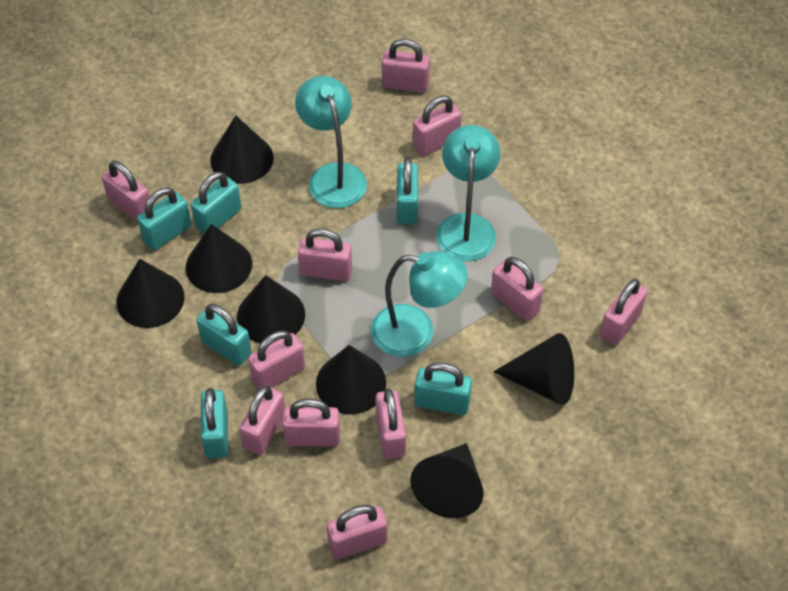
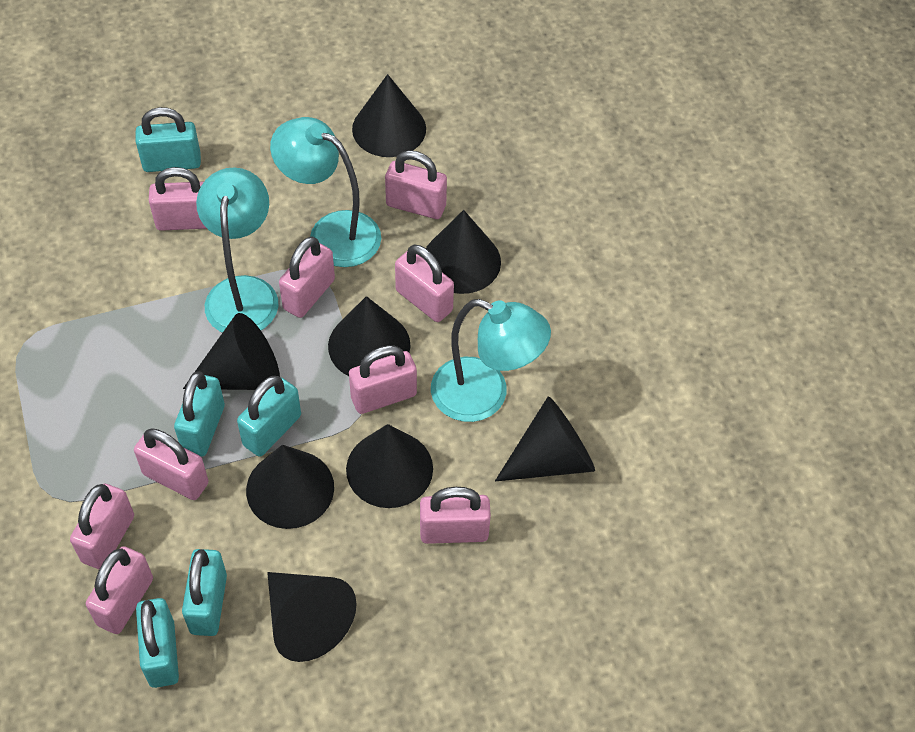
black cone: [117,259,185,328] [186,224,252,293] [210,116,274,184] [237,275,305,343] [316,345,386,414] [410,443,483,518] [493,333,574,405] = 7 -> [183,313,280,390] [246,445,334,529] [267,572,357,662] [328,296,411,376] [346,424,433,508] [352,74,426,157] [426,210,501,294] [495,396,595,482] = 8
pink padlock: [102,161,150,222] [239,386,285,455] [248,330,305,389] [282,399,340,447] [298,229,352,281] [327,505,388,559] [376,389,406,459] [382,39,430,93] [413,96,462,156] [491,257,543,321] [600,279,647,345] = 11 -> [70,484,134,569] [86,546,153,634] [134,428,209,500] [149,167,207,231] [279,237,335,318] [349,345,417,414] [385,150,447,219] [395,245,454,322] [420,487,491,544] = 9
turquoise padlock: [137,187,192,250] [191,171,241,234] [196,304,252,366] [201,388,228,458] [397,157,418,224] [415,362,472,415] = 6 -> [136,107,201,172] [136,598,179,688] [174,371,225,456] [182,549,227,636] [237,376,301,457] = 5

